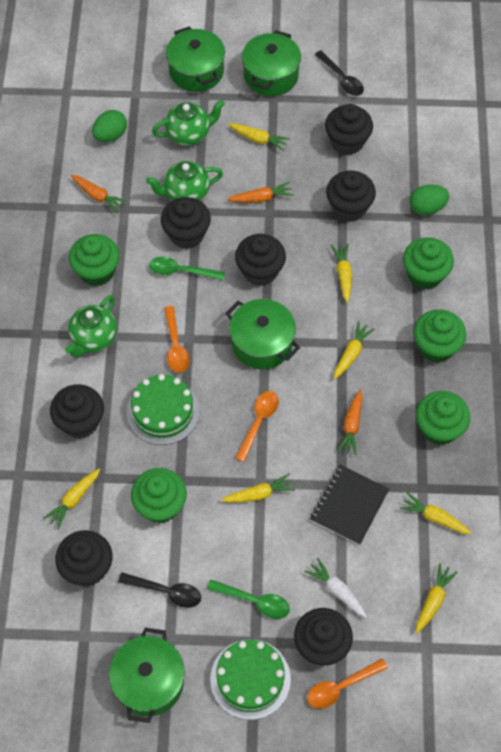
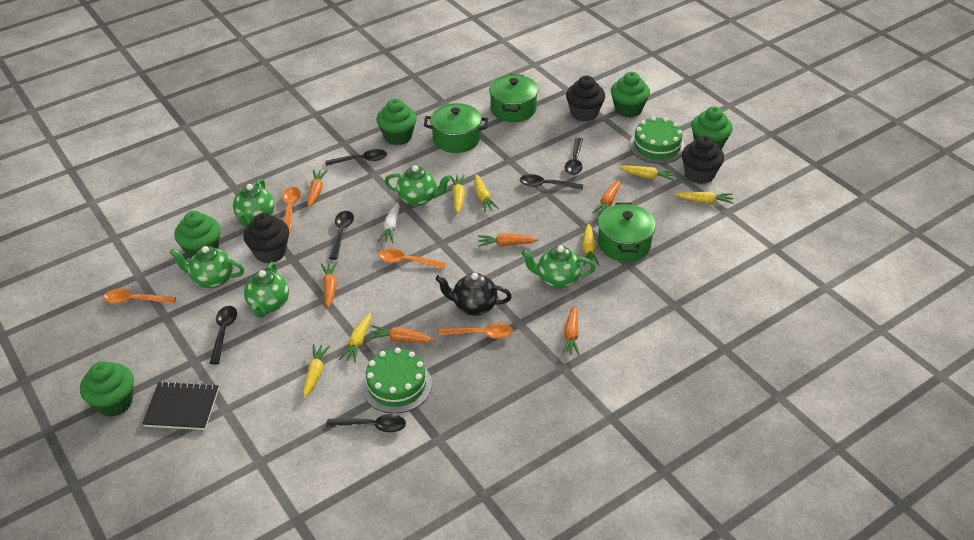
black cupcake: [50,384,104,439] [55,530,113,587] [161,197,211,249] [235,234,286,286] [294,608,353,666] [325,104,373,155] [326,171,376,222] = 7 -> [243,213,289,263] [566,76,605,121] [682,136,724,184] = 3
black spoon: [118,572,201,608] [315,50,364,96] = 2 -> [210,306,237,364] [325,149,387,166] [326,414,406,433] [329,211,354,260] [520,174,583,190] [565,138,583,175] = 6
black teapot: none = 0 -> [436,273,512,316] = 1
green egg: [92,110,127,142] [410,184,449,215] = 2 -> none = 0
green pot: [109,628,185,723] [166,26,225,92] [226,299,300,369] [242,30,301,96] = 4 -> [424,103,488,153] [489,74,538,122] [598,203,656,262] = 3
green spoon: [149,256,225,280] [207,579,290,619] = 2 -> none = 0
green teapot: [65,295,117,358] [146,161,223,201] [152,100,225,146] = 3 -> [170,246,244,288] [233,179,275,227] [244,262,289,318] [384,165,451,206] [521,246,596,288] = 5
orange carrot: [71,175,127,213] [227,182,294,203] [337,390,362,455] = 3 -> [308,170,328,208] [321,262,337,308] [368,325,434,342] [478,233,538,247] [562,306,580,356] [592,180,620,215] = 6
orange spoon: [164,306,190,373] [235,391,279,462] [307,658,388,709] = 3 -> [104,289,176,304] [282,187,301,233] [378,248,446,269] [439,323,513,339] = 4

